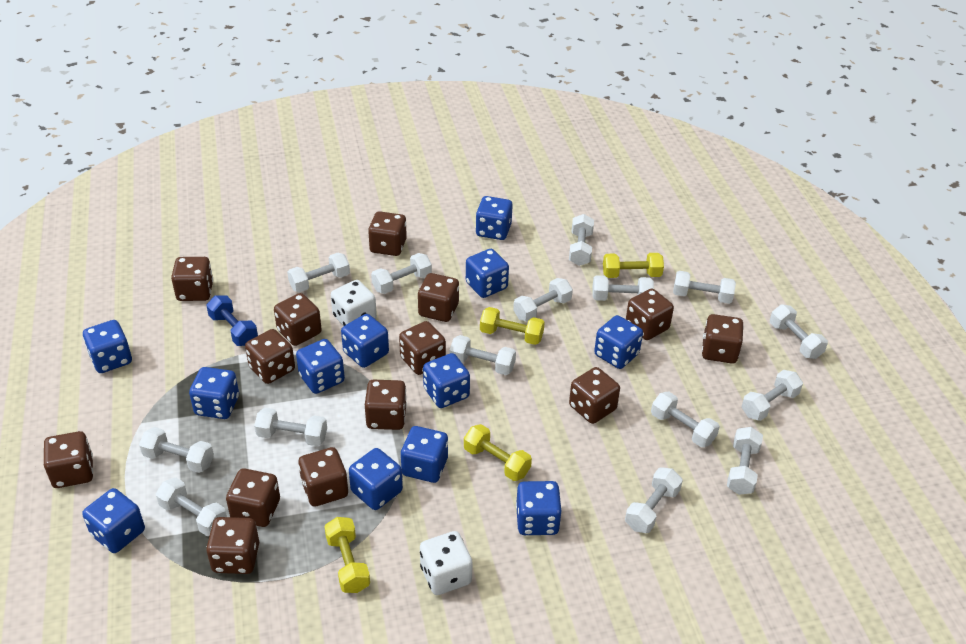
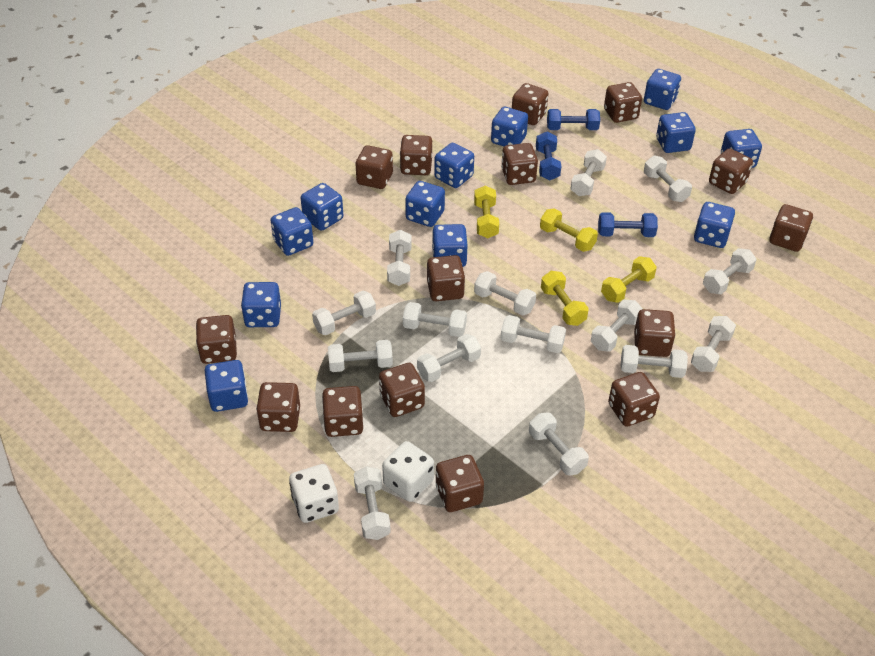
blue dumbbell: [206,295,258,346] = 1 -> [536,131,561,180] [547,109,600,130] [598,212,658,237] = 3
brown dice: [44,431,93,488] [171,257,213,301] [206,517,259,574] [226,468,280,527] [245,329,295,384] [274,293,322,346] [298,447,348,507] [365,380,407,430] [368,211,407,256] [399,321,446,375] [418,273,459,322] [569,367,620,424] [626,289,674,340] [702,314,744,363] = 14 -> [196,315,237,364] [256,382,300,432] [322,386,363,437] [356,145,393,189] [379,363,425,417] [400,135,432,175] [427,255,465,301] [436,455,484,512] [501,143,538,185] [512,83,548,125] [604,82,642,123] [608,372,660,427] [634,309,676,357] [709,148,753,194] [770,204,813,252] = 15

